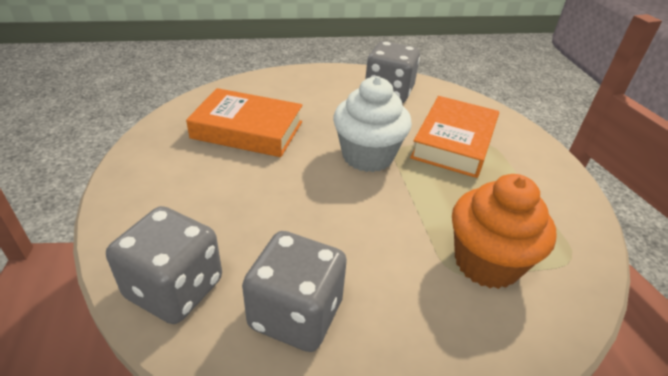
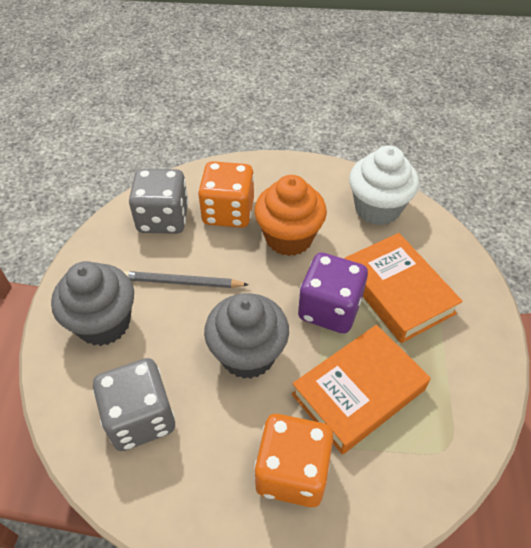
grey cupcake: none = 0 -> [51,261,134,346] [204,293,289,379] = 2
grey dice: [106,206,222,324] [242,231,347,352] [365,41,420,103] = 3 -> [93,358,175,451] [129,169,189,234] = 2
grey pencil: none = 0 -> [124,271,249,288] = 1
orange dice: none = 0 -> [198,161,254,228] [254,414,334,507] = 2
purple dice: none = 0 -> [298,252,368,333] = 1

